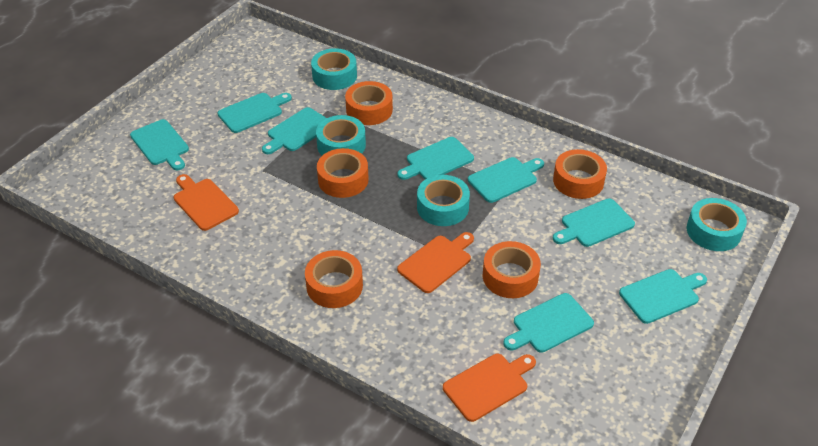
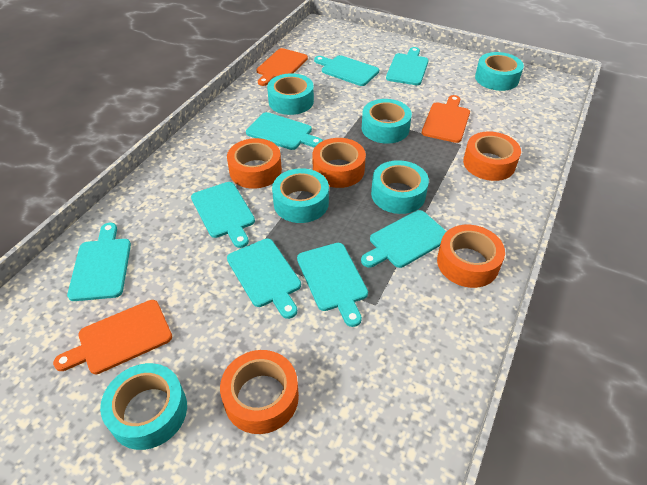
turquoise tape: [311,48,357,90] [316,115,366,155] [417,175,470,226] [686,198,747,251] = 4 -> [100,363,187,450] [267,73,314,115] [272,168,329,223] [362,99,412,144] [371,160,429,214] [475,52,524,91] = 6

